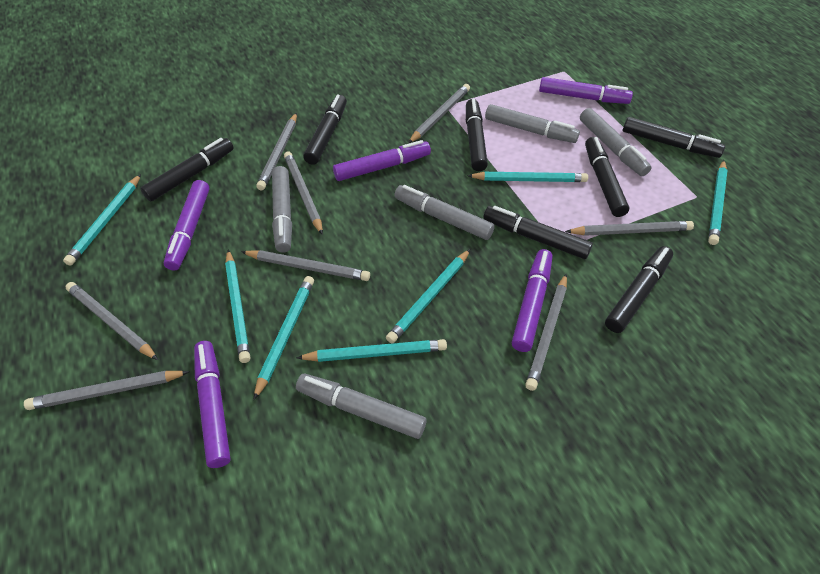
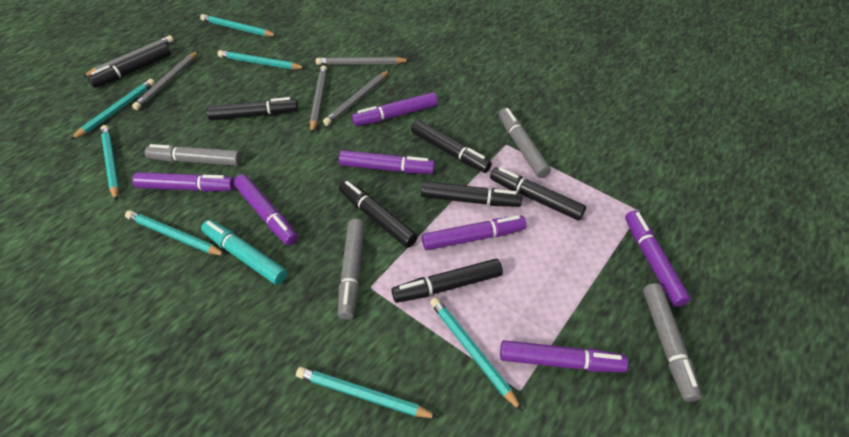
grey marker: [272,166,292,253] [296,374,427,439] [394,185,495,240] [485,104,580,143] [580,108,652,176] = 5 -> [145,144,242,166] [338,219,365,320] [499,108,551,178] [643,283,702,402] = 4
grey pencil: [24,371,189,410] [65,282,158,360] [241,250,370,281] [256,113,297,190] [284,152,323,235] [408,84,470,144] [525,274,567,391] [565,221,694,236] = 8 -> [83,35,174,77] [132,51,198,110] [310,65,327,134] [316,57,410,65] [323,70,390,126] = 5
purple marker: [164,180,209,270] [194,341,231,468] [333,140,431,181] [512,249,553,352] [539,77,633,104] = 5 -> [132,172,234,192] [233,174,298,246] [339,150,435,174] [352,92,438,126] [422,215,527,250] [500,340,628,372] [625,210,691,307] = 7
turquoise marker: none = 0 -> [201,220,287,285] = 1

